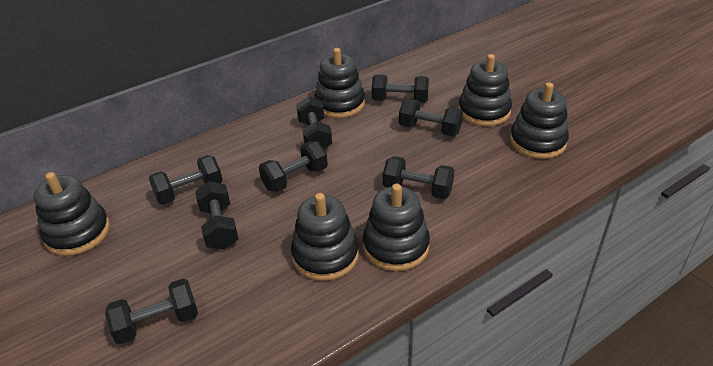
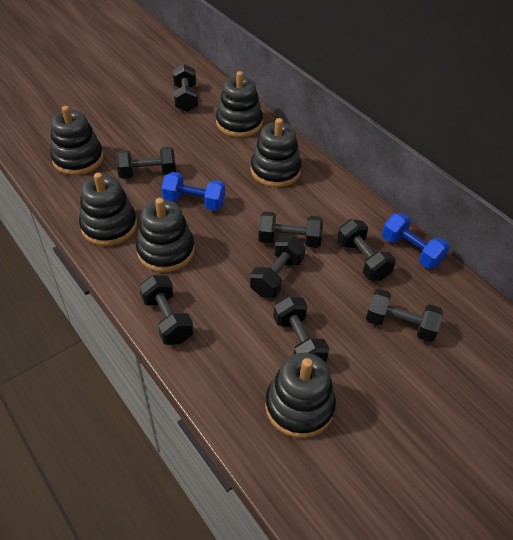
blue dumbbell: none = 0 -> [161,172,225,211] [382,213,450,269] = 2

